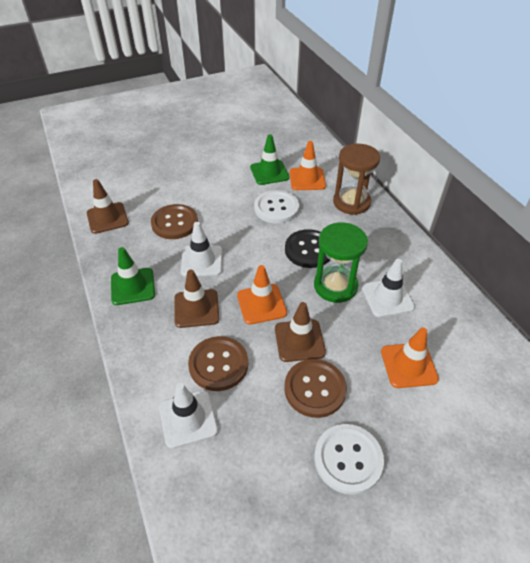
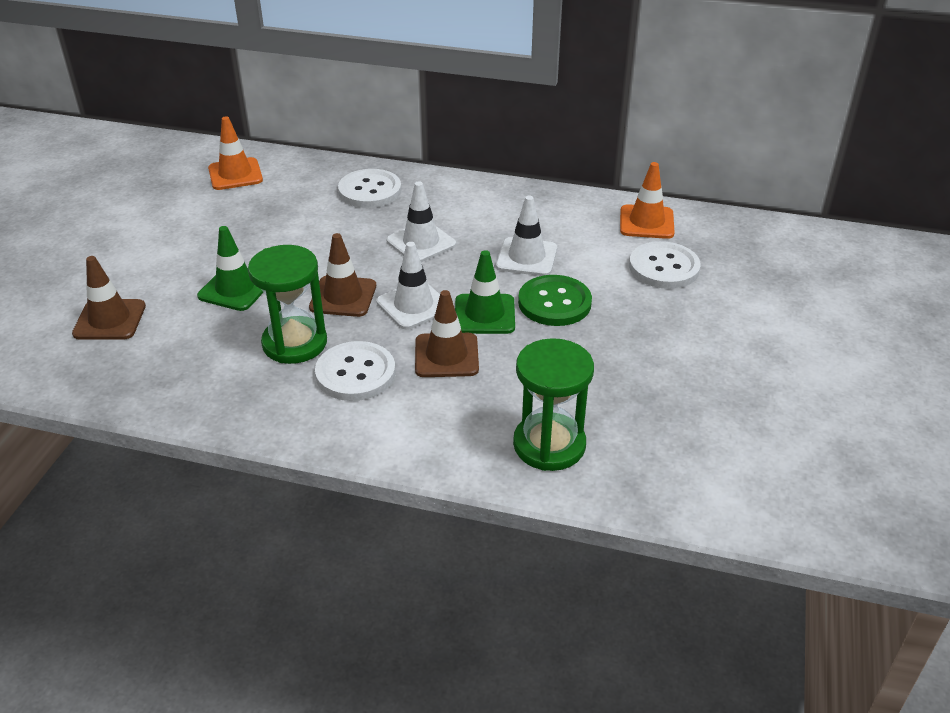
black button: [285,229,330,268] = 1 -> none = 0
brown button: [151,204,198,239] [188,336,248,391] [284,359,347,418] = 3 -> none = 0
brown hourglass: [333,144,380,215] = 1 -> none = 0
green button: none = 0 -> [518,275,592,326] = 1
green hourglass: [314,223,368,303] = 1 -> [248,245,327,364] [513,338,594,471] = 2
orange traffic cone: [237,265,287,325] [290,141,326,190] [381,327,439,388] = 3 -> [208,116,263,190] [620,162,675,239] = 2
white button: [254,190,299,224] [314,424,384,495] = 2 -> [315,341,395,401] [338,169,401,208] [629,241,701,289] = 3

